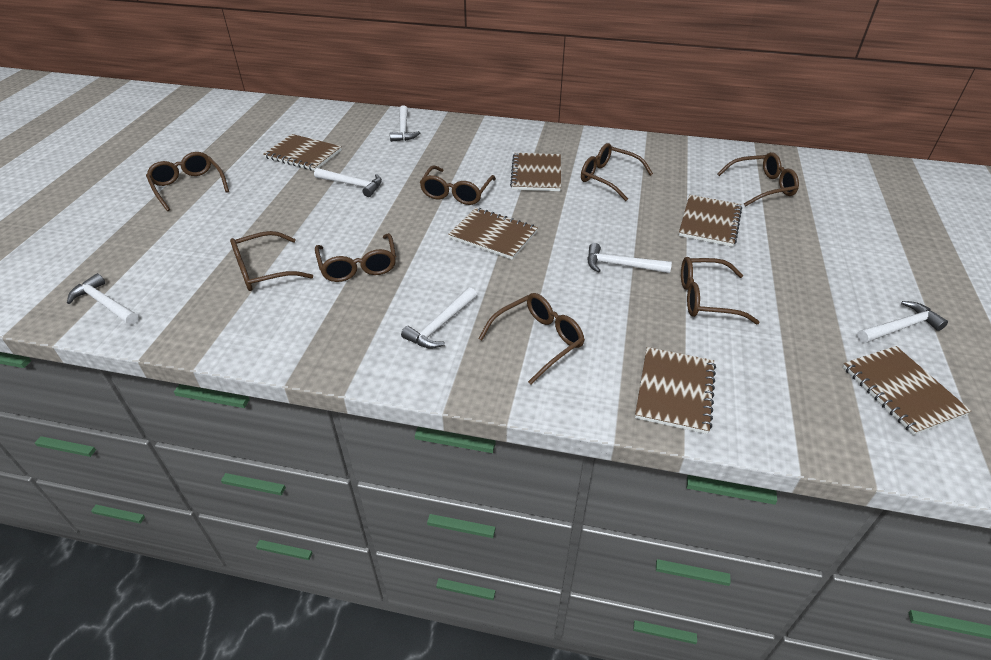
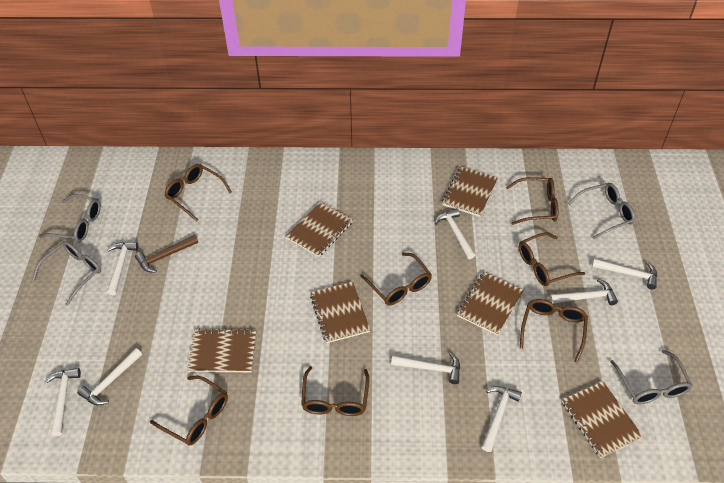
brown glasses: [146,152,229,211] [230,231,313,291] [315,233,396,282] [420,166,496,205] [478,293,585,384] [581,143,653,201] [681,257,760,324] [717,152,799,207] = 8 -> [150,376,228,445] [164,164,232,222] [301,366,369,416] [360,253,432,305] [506,177,558,225] [519,233,585,286] [520,299,588,363] = 7
brown hammer: none = 0 -> [135,235,198,273] = 1
grey glasses: none = 0 -> [32,241,101,306] [39,194,101,242] [568,183,635,239] [611,350,693,405] = 4
white hammer: [67,273,138,325] [314,168,382,197] [390,106,420,142] [401,287,477,349] [587,243,672,273] [857,301,948,343] = 6 -> [45,368,81,436] [77,348,142,405] [107,242,138,295] [391,353,460,384] [435,208,475,259] [482,386,522,452] [549,279,618,305] [592,258,657,289] = 8

